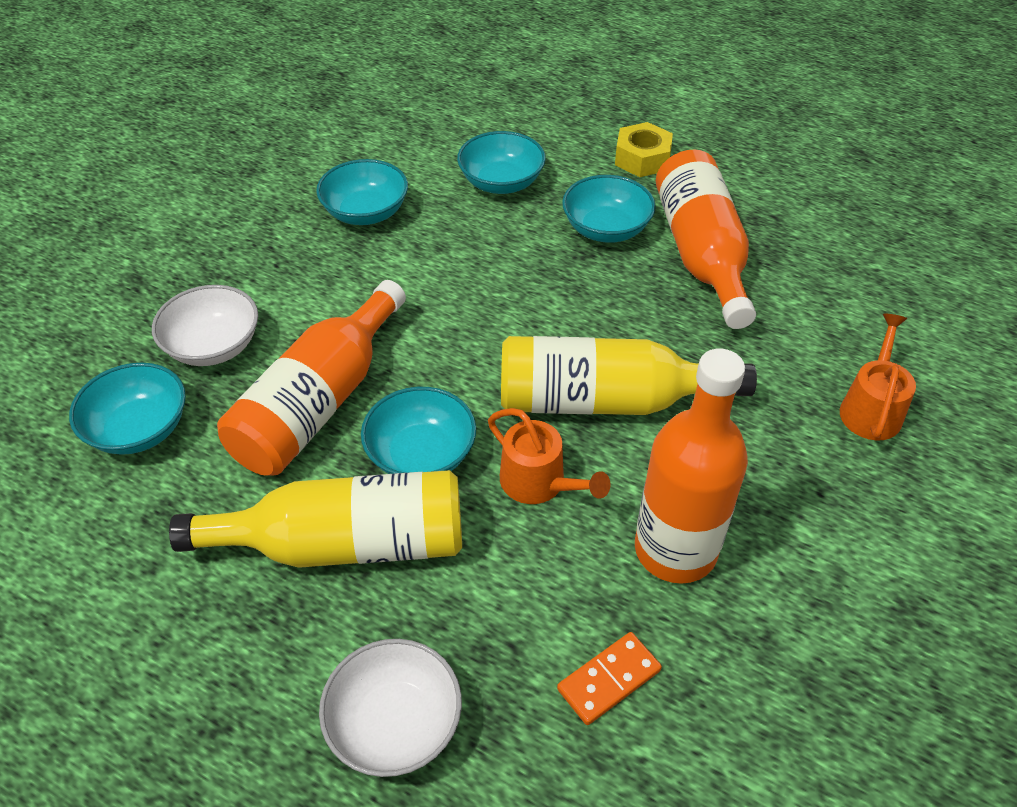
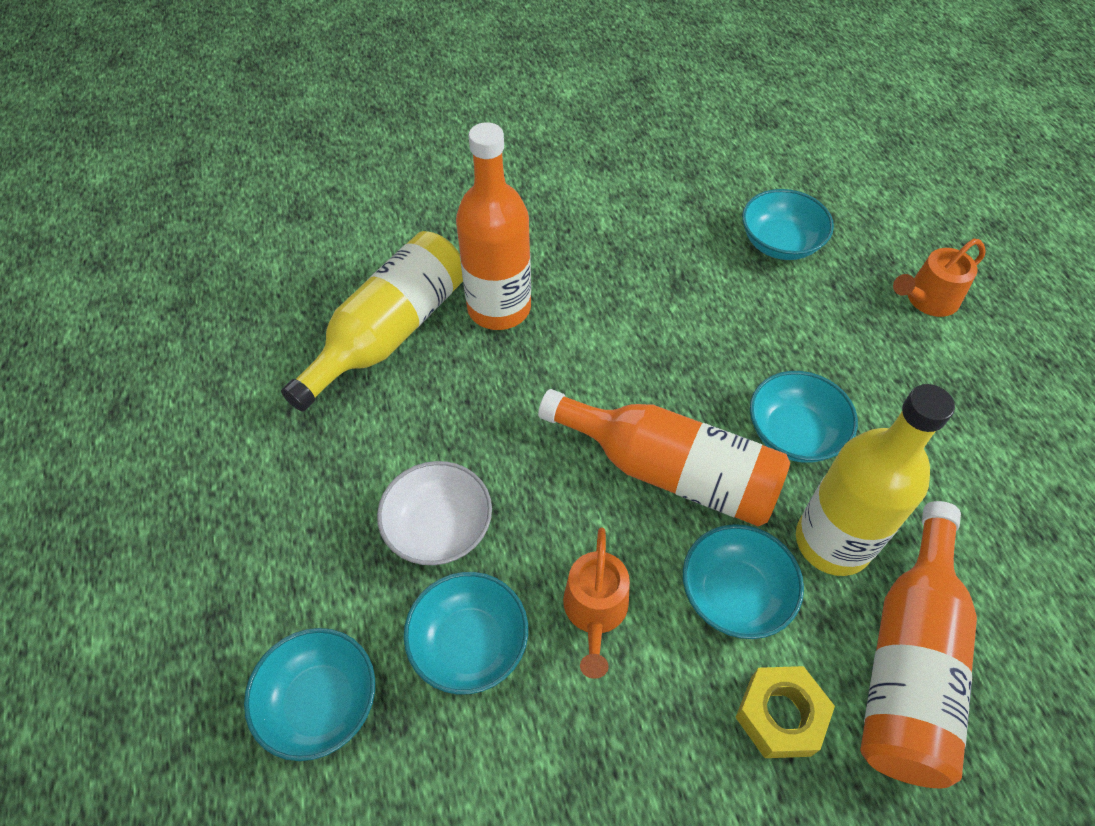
orange domino: [557,632,662,725] = 1 -> none = 0
white bowl: [152,285,258,366] [319,639,462,777] = 2 -> [377,461,492,565] = 1

